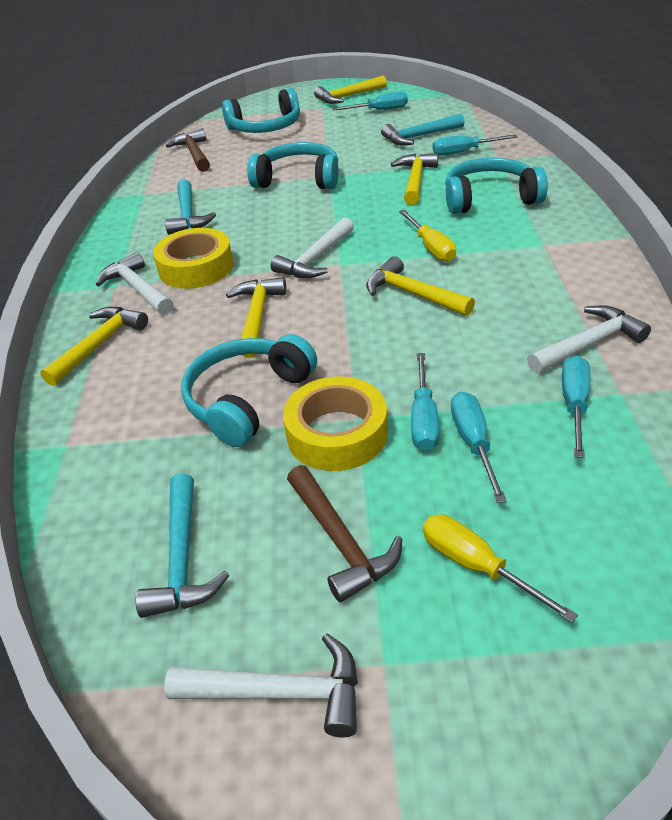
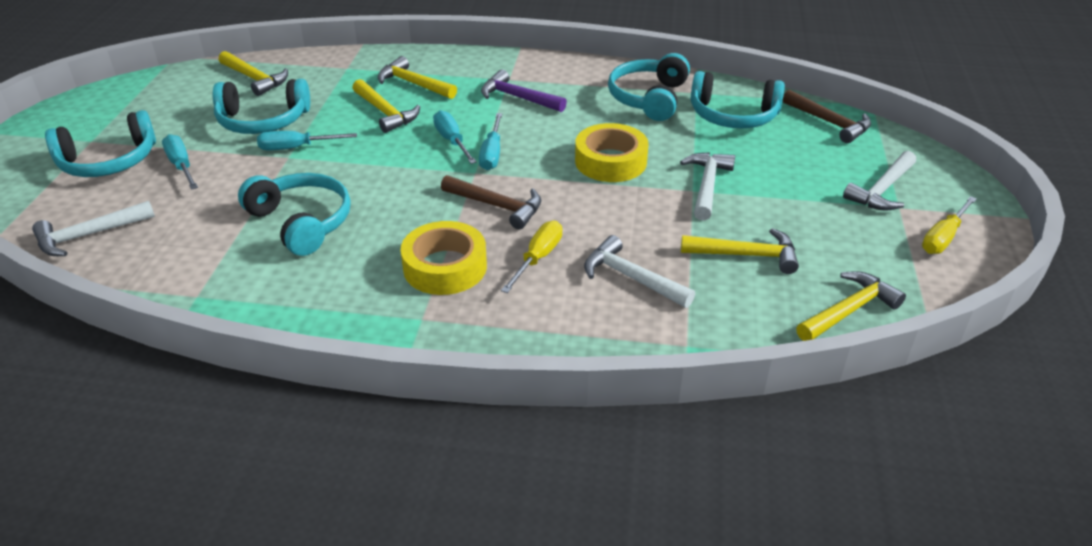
purple hammer: none = 0 -> [481,70,567,112] = 1
turquoise hammer: [136,473,229,618] [165,179,216,235] [381,113,465,145] = 3 -> none = 0
turquoise headphones: [181,334,317,447] [222,88,300,133] [247,142,338,189] [445,158,548,214] = 4 -> [45,110,156,177] [213,79,310,134] [238,173,351,256] [608,53,690,121] [691,71,785,128] = 5
turquoise screwdriver: [333,92,408,111] [411,353,440,451] [433,135,518,156] [451,392,507,503] [562,355,590,458] = 5 -> [162,134,198,190] [257,131,357,150] [433,110,477,164] [479,113,502,170] = 4

